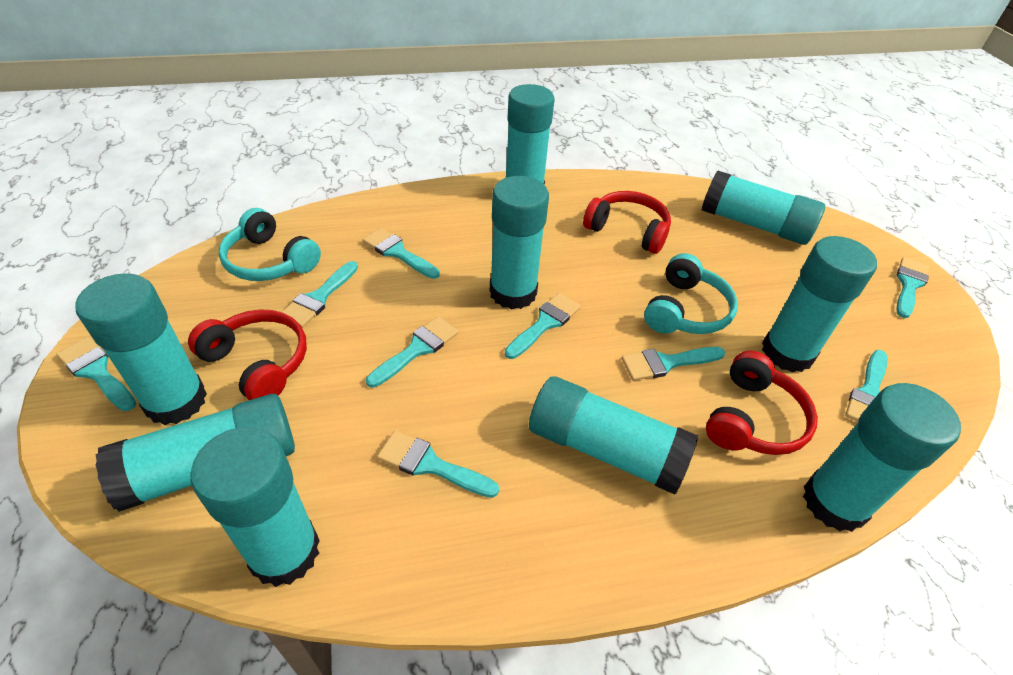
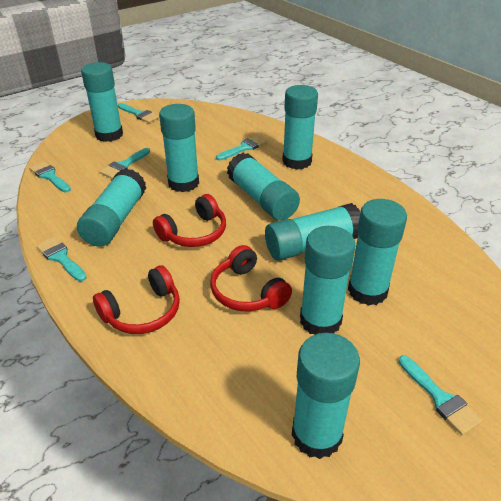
turquoise brush: [56,337,136,411] [282,261,358,328] [363,228,440,279] [366,316,459,388] [377,431,499,498] [505,293,581,359] [621,347,725,381] [845,350,888,422] [896,257,929,318] = 9 -> [29,161,71,192] [36,237,87,282] [100,148,150,179] [118,103,159,123] [216,135,267,160] [398,355,482,435] = 6
turquoise headphones: [219,208,321,281] [644,253,738,334] = 2 -> none = 0

